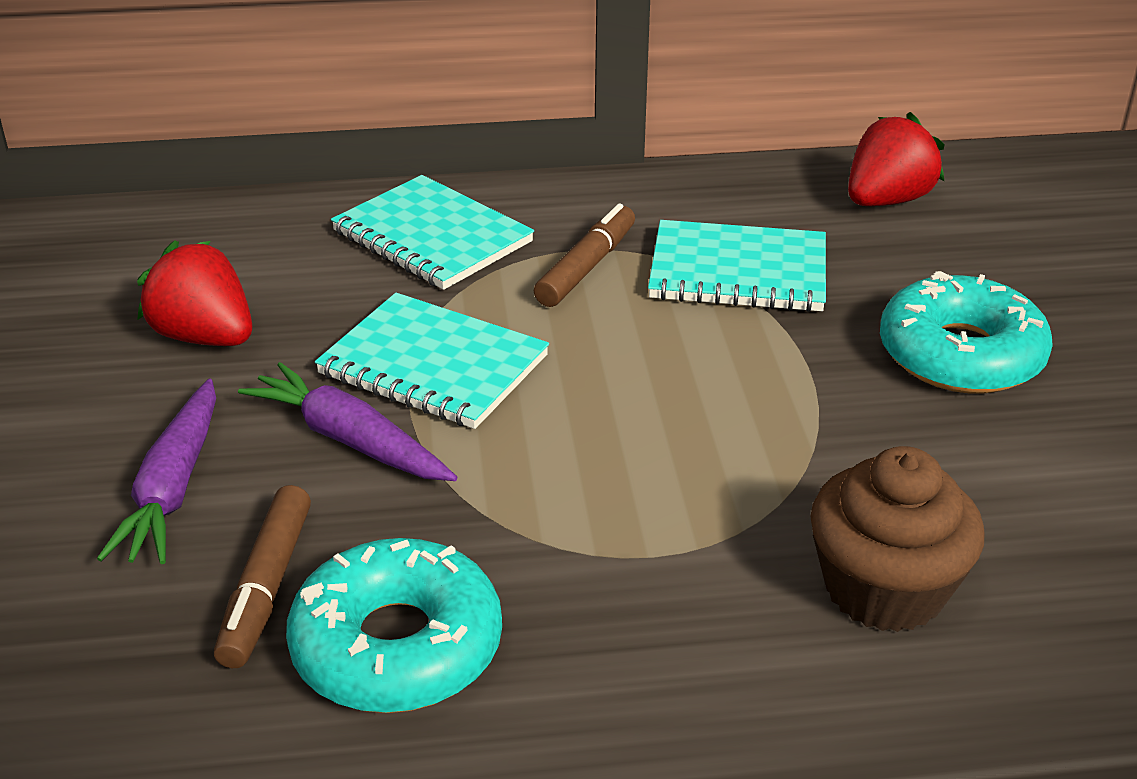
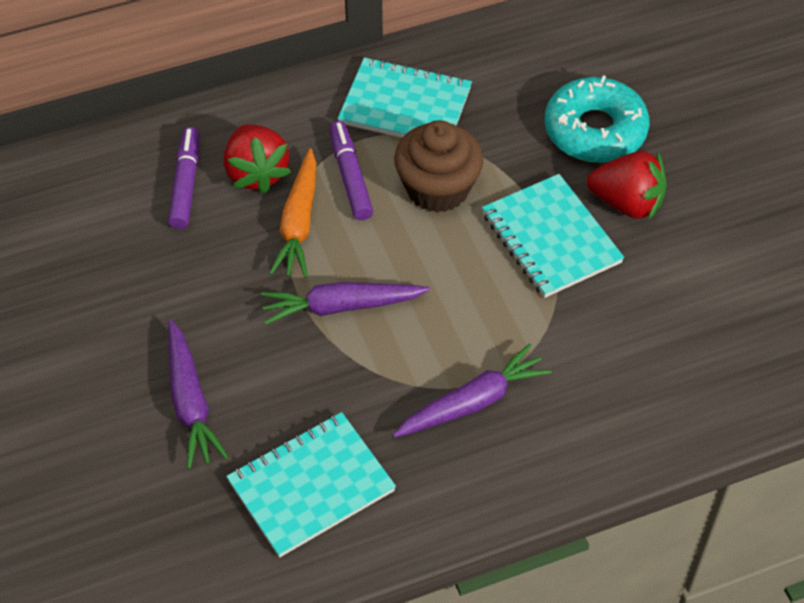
brown marker: [214,485,311,668] [534,203,635,307] = 2 -> none = 0
orange carrot: none = 0 -> [269,148,316,278] = 1
purple carrot: [97,379,216,564] [238,362,457,481] = 2 -> [168,320,228,469] [261,282,430,325] [393,344,552,438] = 3
purple marker: none = 0 -> [168,127,200,229] [329,121,373,220] = 2
turquoise donut: [286,538,502,713] [880,271,1053,393] = 2 -> [545,75,650,163] = 1

